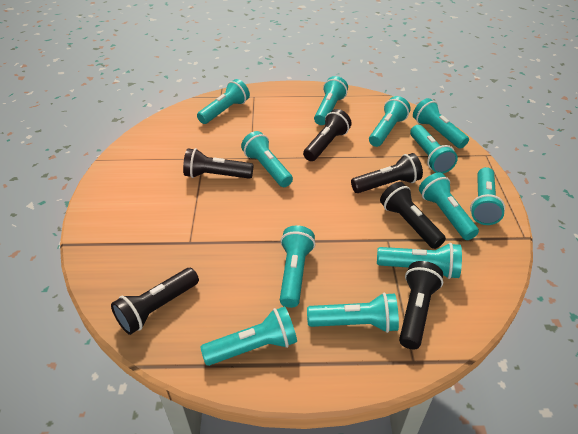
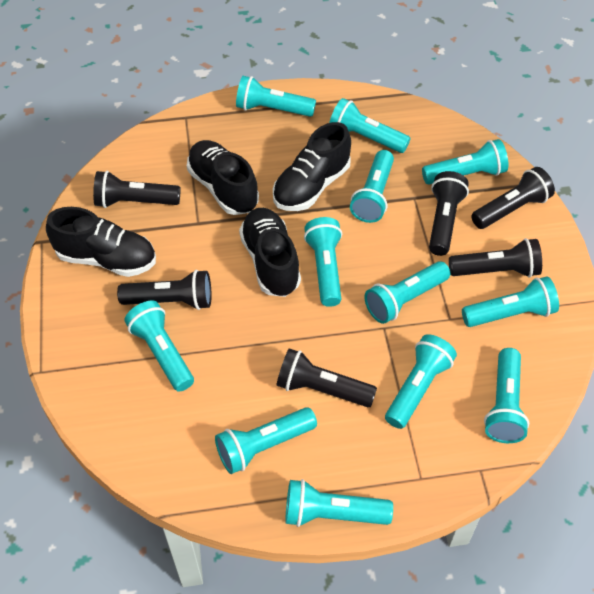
black shoe: none = 0 -> [46,207,156,277] [187,140,259,215] [239,208,301,297] [273,122,351,211] = 4

